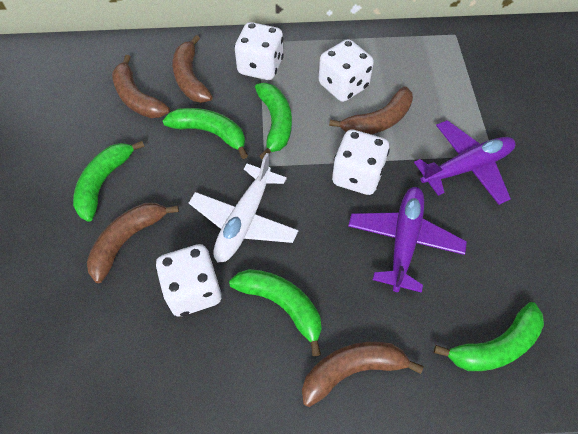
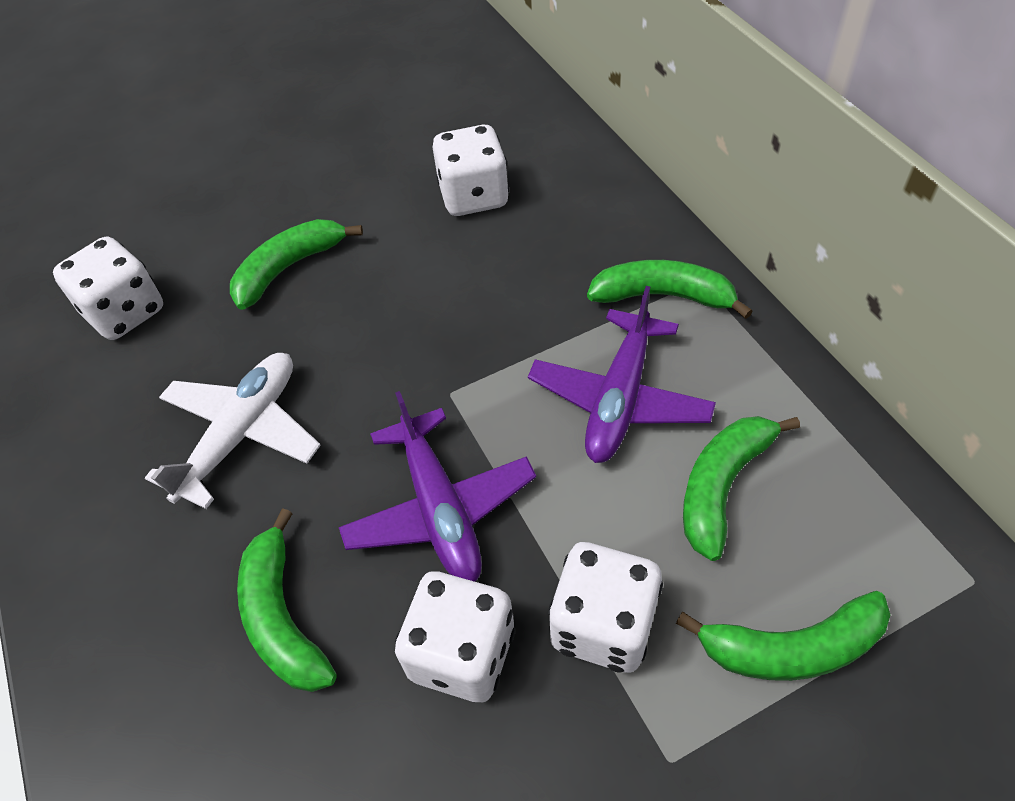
brown banana: [87,203,179,283] [112,55,170,118] [173,35,213,103] [302,342,424,407] [329,87,413,134] = 5 -> none = 0

